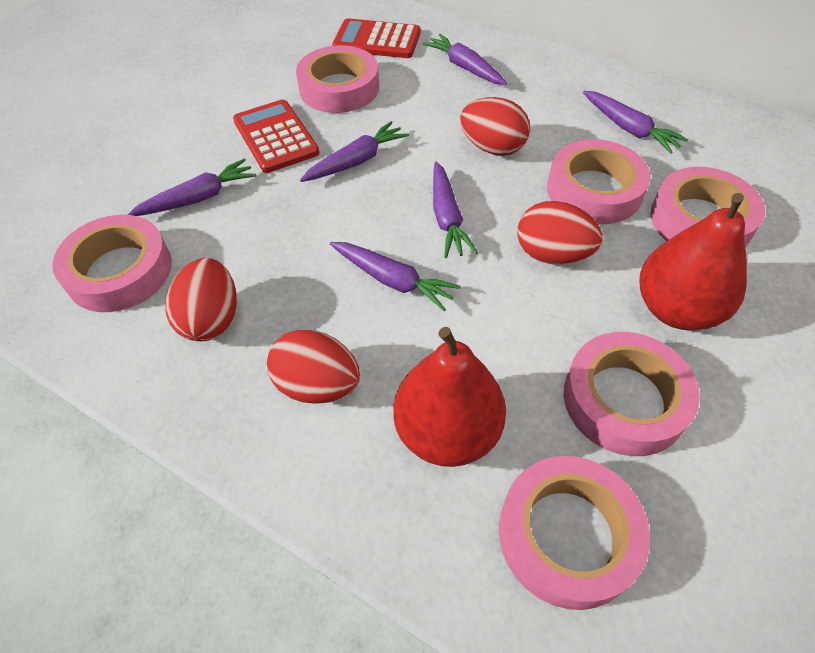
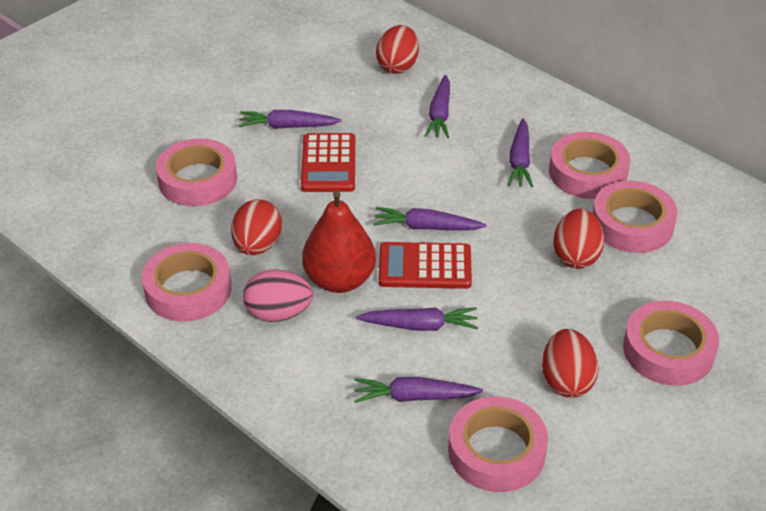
pink egg: none = 0 -> [243,269,313,322] = 1
red pear: [393,327,506,467] [640,193,747,331] = 2 -> [302,191,376,293] = 1

